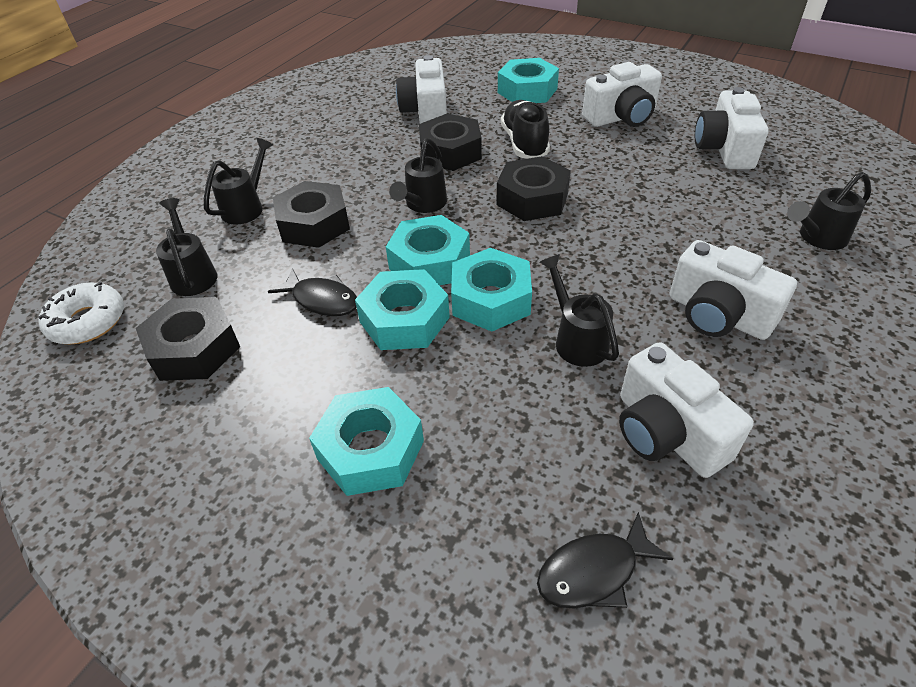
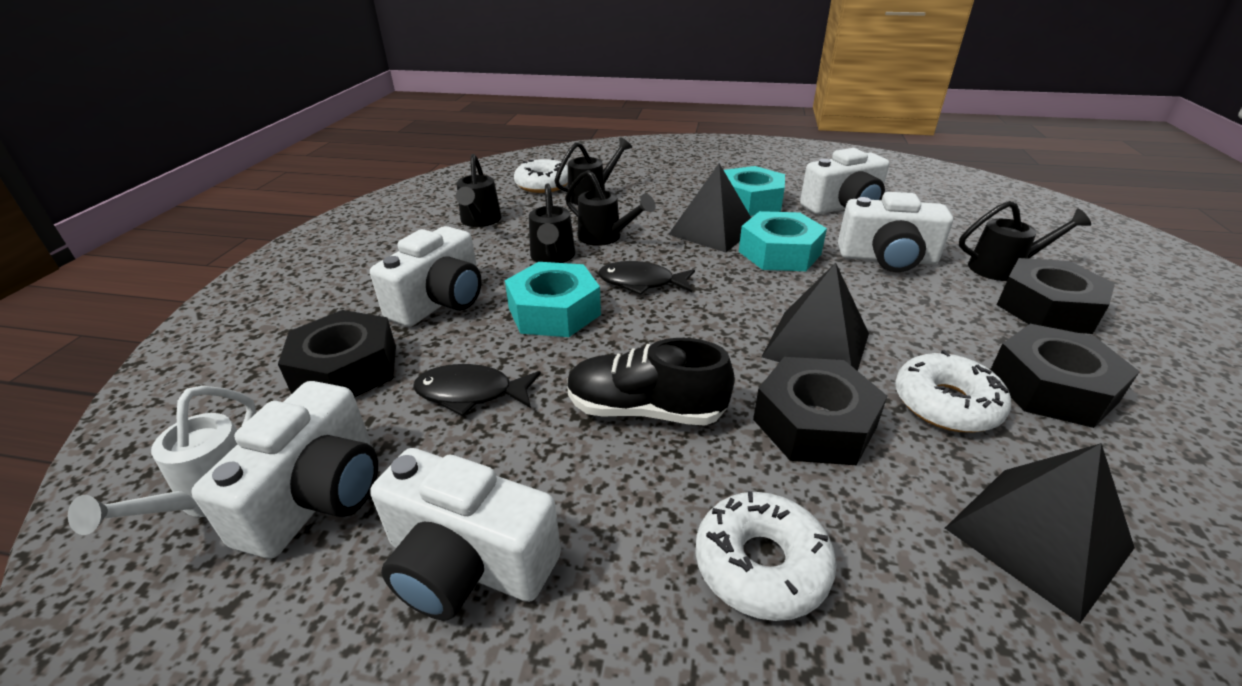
black pyramid: none = 0 -> [668,163,751,252] [761,262,869,371] [945,443,1135,623] = 3
turquoise nut: [309,387,424,496] [355,269,450,350] [386,215,470,285] [451,248,532,332] [498,58,559,103] = 5 -> [505,262,601,337] [724,166,785,216] [739,211,827,271] = 3
white donut: [38,282,124,344] = 1 -> [514,158,568,193] [695,491,837,621] [895,350,1011,432] = 3
white watering can: none = 0 -> [68,386,256,535] = 1

